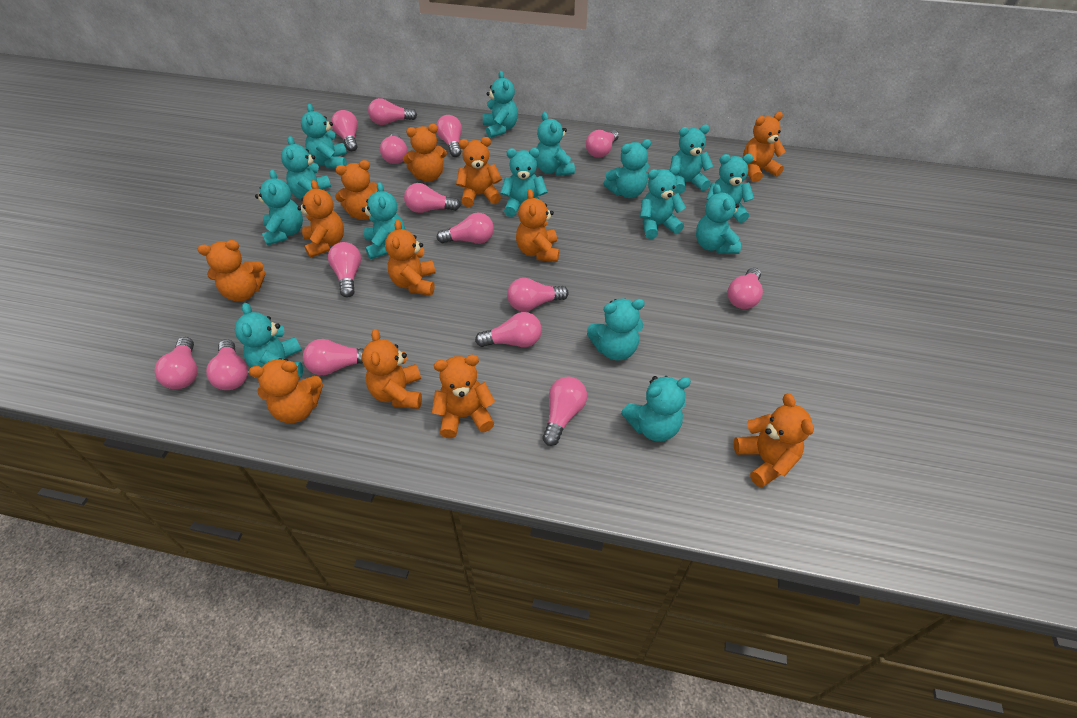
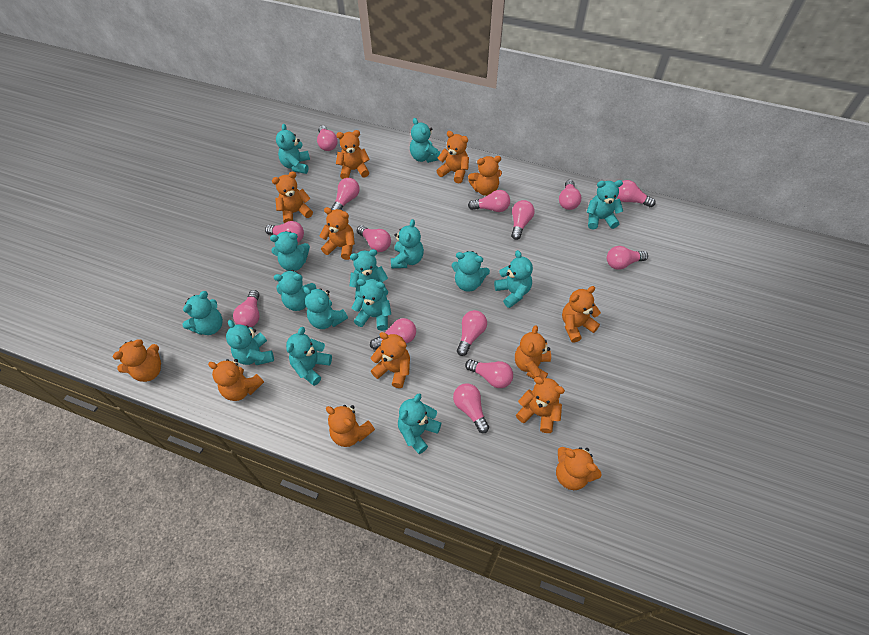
orange teddy bear: [198,240,265,302] [249,358,323,423] [297,180,344,258] [335,160,378,220] [362,329,422,409] [385,220,435,296] [403,124,447,182] [432,355,495,438] [456,137,502,207] [516,189,559,262] [734,394,814,488] [743,112,786,182] = 12 -> [113,339,161,382] [208,359,264,401] [272,171,313,223] [319,207,355,260] [326,405,375,447] [336,130,370,179] [371,332,410,388] [437,131,469,183] [468,156,502,196] [515,325,551,379] [516,377,565,433] [556,447,602,490] [562,286,601,343] = 13
pink light bulb: [154,337,198,389] [206,339,248,390] [303,339,364,375] [328,242,361,297] [331,110,358,152] [368,98,417,125] [380,133,407,164] [404,183,461,213] [436,115,462,157] [437,213,494,244] [475,312,542,347] [507,278,569,311] [542,377,587,446] [586,130,619,158] [727,267,763,309] = 15 -> [233,290,260,328] [265,221,304,242] [317,125,338,151] [331,178,360,210] [357,225,391,252] [370,318,416,350] [453,383,489,433] [457,310,487,356] [465,359,513,388] [468,190,510,212] [511,200,535,240] [559,180,581,210] [607,246,648,270] [617,180,656,207] = 14

